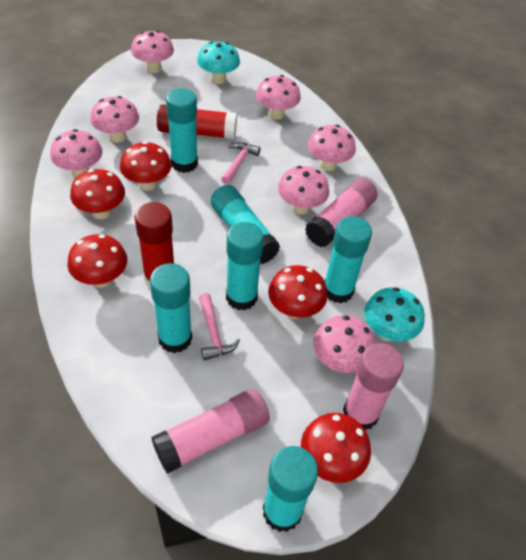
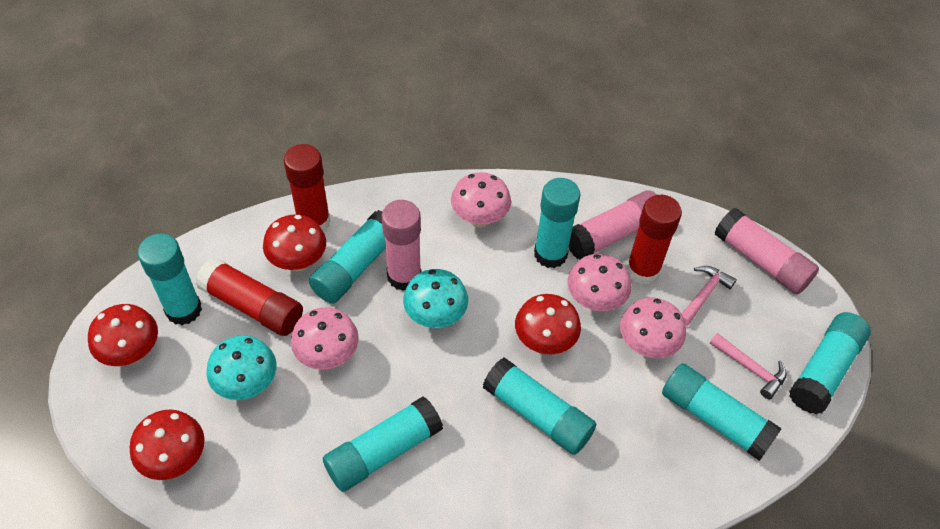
pink mushroom: [50,129,102,178] [90,96,139,143] [131,30,174,73] [256,75,301,120] [278,166,329,215] [308,125,356,171] [313,315,376,373] = 7 -> [291,307,359,370] [451,172,511,227] [567,254,631,311] [620,298,686,358] = 4
red glue stick: [135,202,174,289] [157,104,237,140] = 2 -> [196,257,303,336] [284,144,331,232] [626,195,682,285] = 3
red mushroom: [67,234,127,288] [70,169,125,219] [120,141,172,191] [268,265,328,319] [301,413,371,483] = 5 -> [88,304,158,366] [129,409,204,480] [263,214,326,271] [515,294,581,354] = 4
turquoise glue stick: [150,263,192,353] [166,88,198,173] [211,185,280,264] [226,222,264,311] [263,446,318,532] [324,216,372,303] = 6 -> [138,234,202,325] [309,210,386,304] [323,397,443,492] [483,358,596,455] [534,178,580,268] [662,363,782,461] [789,312,871,414] = 7

